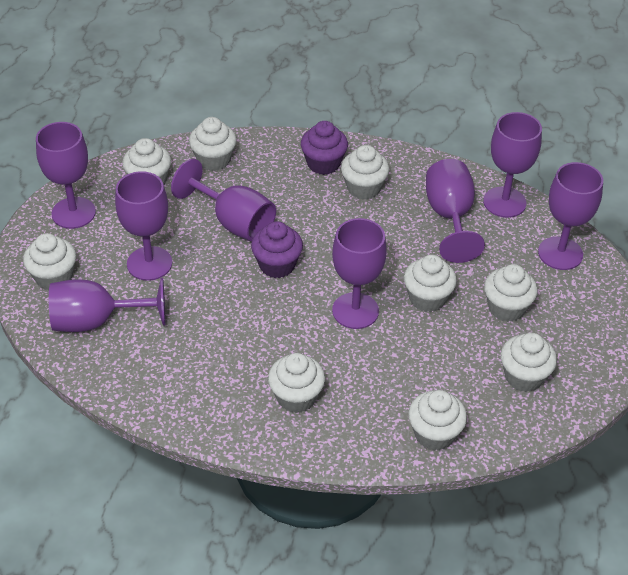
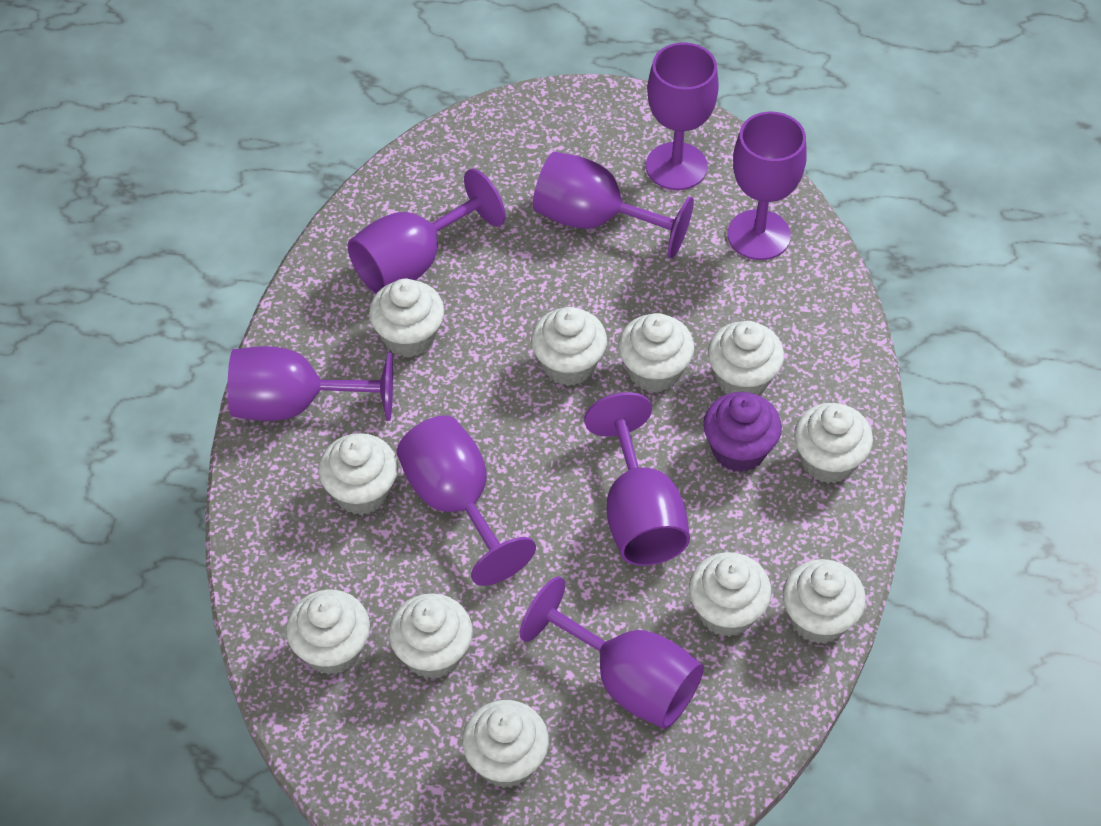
purple cupcake: [251,221,303,278] [301,121,348,175] = 2 -> [703,392,782,472] = 1
white cupcake: [23,233,76,291] [122,138,171,185] [189,117,237,171] [268,353,325,413] [341,145,389,200] [404,255,457,312] [408,390,467,451] [484,264,538,322] [500,333,557,392] = 9 -> [286,589,370,675] [318,433,398,515] [369,279,444,357] [389,593,473,679] [462,700,549,788] [531,307,607,386] [618,313,694,392] [689,552,771,637] [708,321,784,395] [783,559,866,644] [794,403,873,483] = 11

